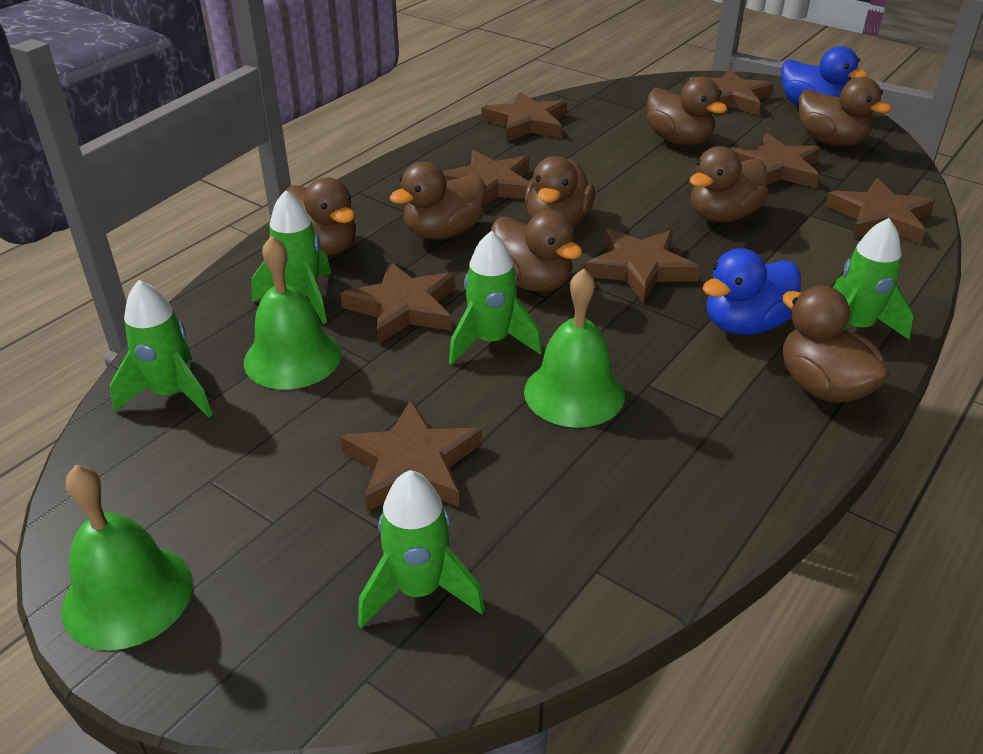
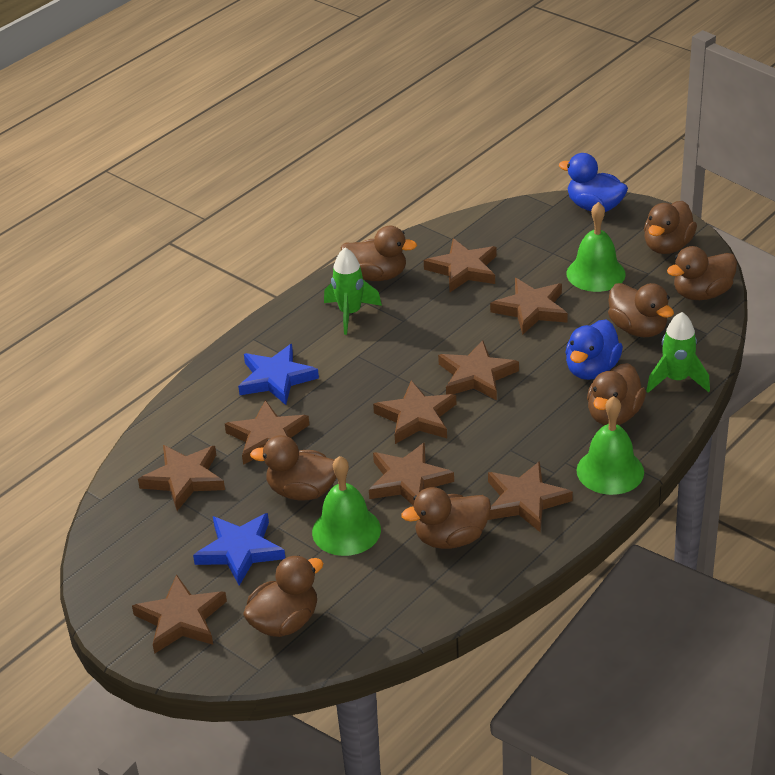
blue star: none = 0 -> [193,513,285,586] [238,344,319,405] = 2
brown star: [340,261,455,344] [340,399,482,512] [443,150,529,207] [481,91,567,142] [585,228,700,303] [689,68,774,115] [730,133,821,188] [825,178,935,244] = 8 -> [132,574,227,654] [138,445,225,511] [225,400,309,465] [369,442,454,506] [373,380,456,444] [424,238,497,292] [438,340,519,401] [488,461,573,532] [490,278,568,335] = 9
green rocket: [110,280,213,417] [251,190,331,324] [358,470,485,628] [449,231,542,365] [833,218,913,339] = 5 -> [324,248,382,335] [646,312,710,393] = 2

